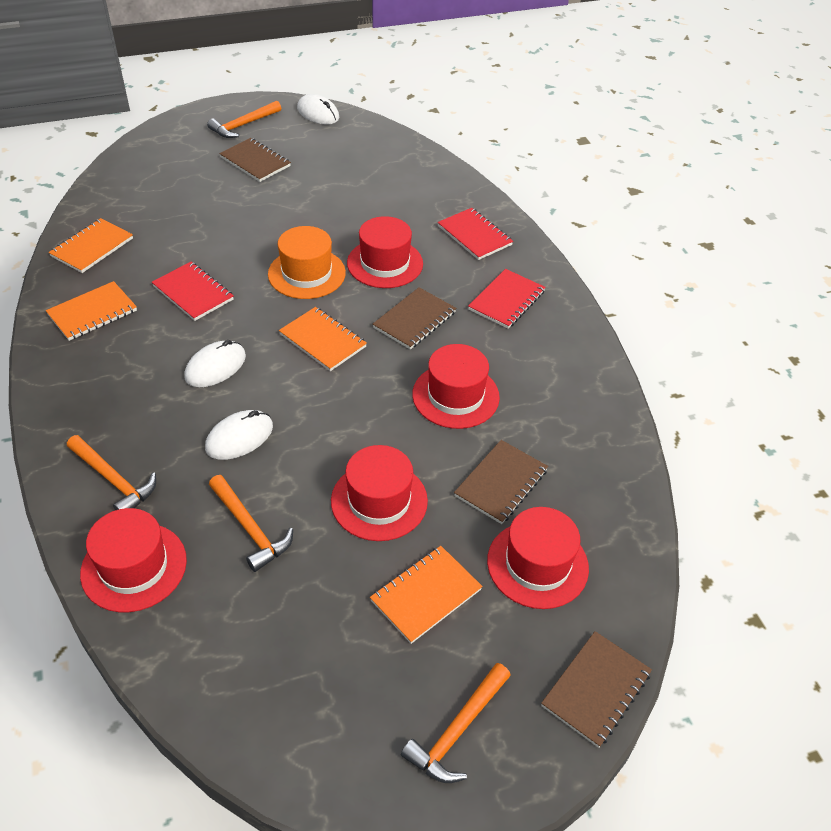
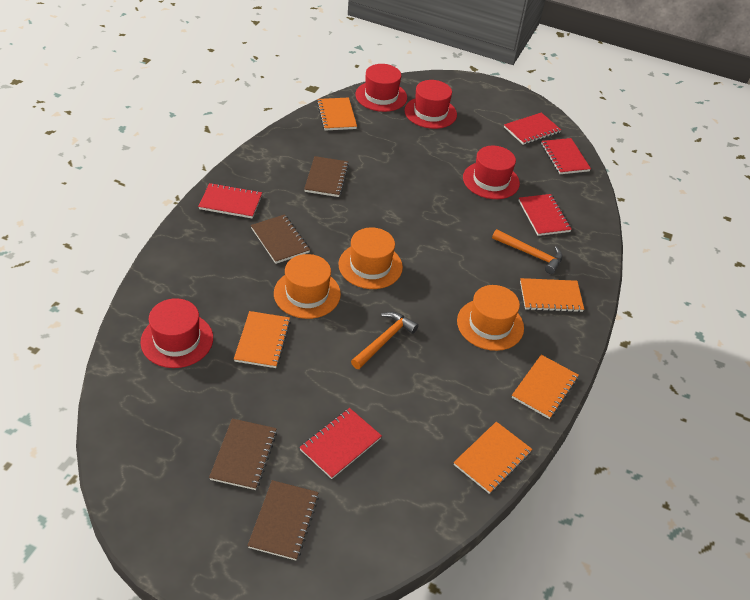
orange hammer: [67,435,156,510] [207,101,281,138] [209,475,293,572] [401,663,511,783] = 4 -> [351,312,419,369] [492,229,562,274] = 2
orange hat: [268,226,346,299] = 1 -> [274,254,341,319] [338,227,403,289] [457,285,524,351] = 3
orange notebook: [46,281,137,341] [49,218,133,273] [279,307,367,371] [370,546,483,644] = 4 -> [234,311,291,368] [317,98,357,131] [454,422,532,494] [512,355,579,419] [520,278,584,312] = 5
red hat: [80,508,187,612] [331,445,428,541] [347,216,423,288] [412,344,500,429] [487,507,589,609] = 5 -> [140,298,213,368] [355,64,407,112] [404,80,457,129] [463,146,520,199] = 4
red notebook: [152,262,234,321] [438,208,513,260] [468,269,545,329] = 3 -> [198,183,262,219] [299,408,382,479] [504,112,561,145] [518,194,572,236] [541,138,591,174] = 5
white mouse: [184,340,246,387] [205,410,273,460] [297,94,339,125] = 3 -> none = 0

